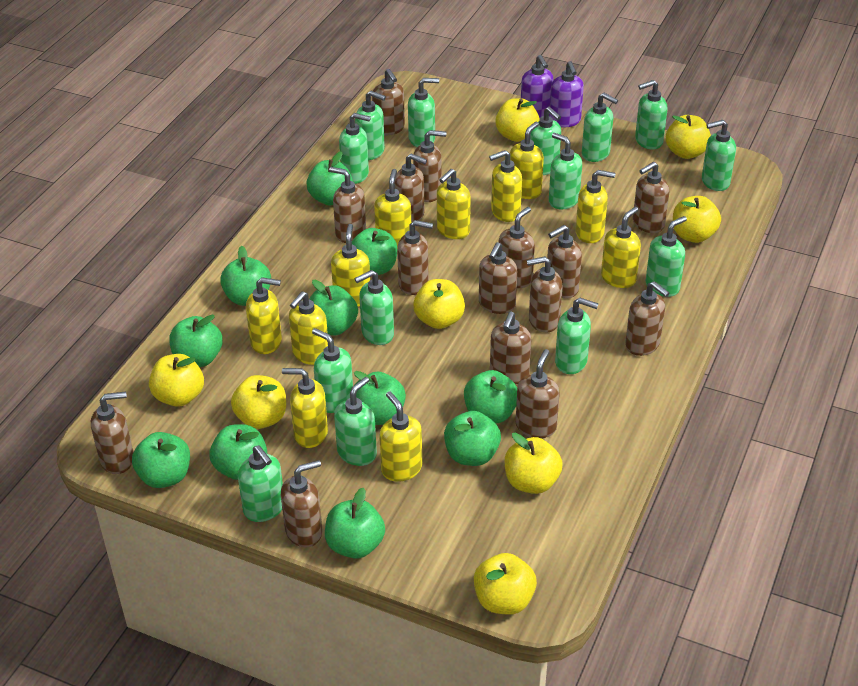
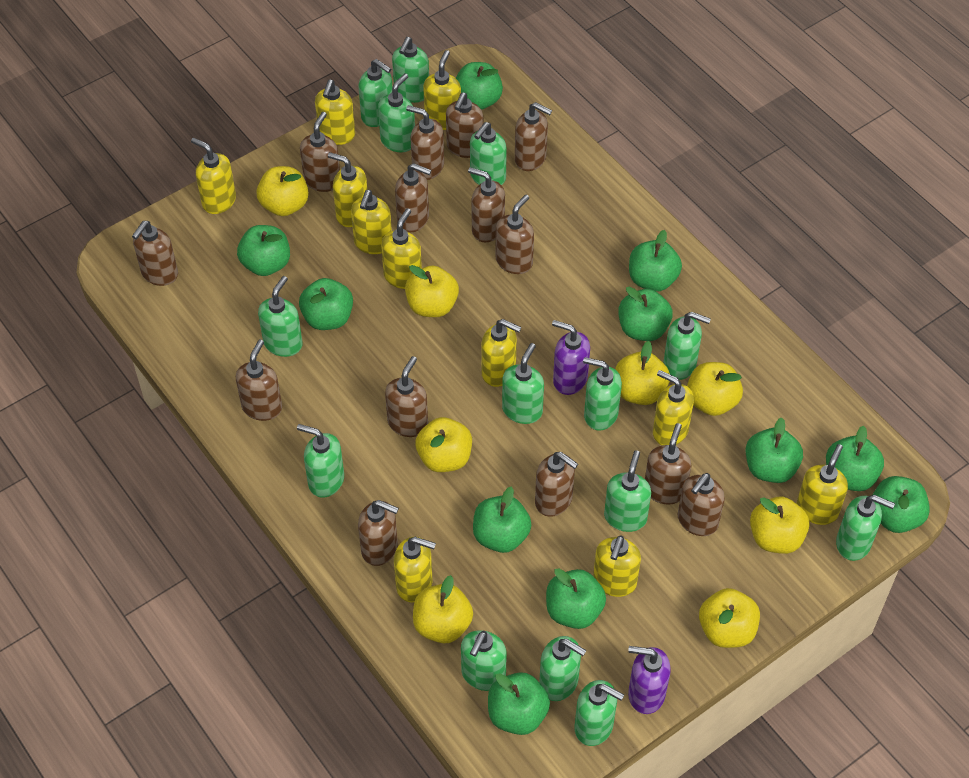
brown soap dispenser: [91,392,133,474] [281,460,322,547] [329,167,366,243] [372,69,405,135] [395,153,427,223] [397,220,433,295] [413,130,446,202] [479,242,517,314] [490,311,531,384] [499,207,535,288] [516,349,560,438] [527,256,563,333] [547,225,582,299] [625,281,669,356] [633,162,669,233] = 15 -> [132,221,178,286] [236,339,282,421] [300,112,340,192] [358,500,399,566] [385,356,428,437] [395,163,431,232] [406,105,444,180] [446,92,483,158] [468,167,505,242] [496,194,534,274] [515,102,552,171] [535,452,578,517] [645,423,691,504] [678,473,725,536] = 14

